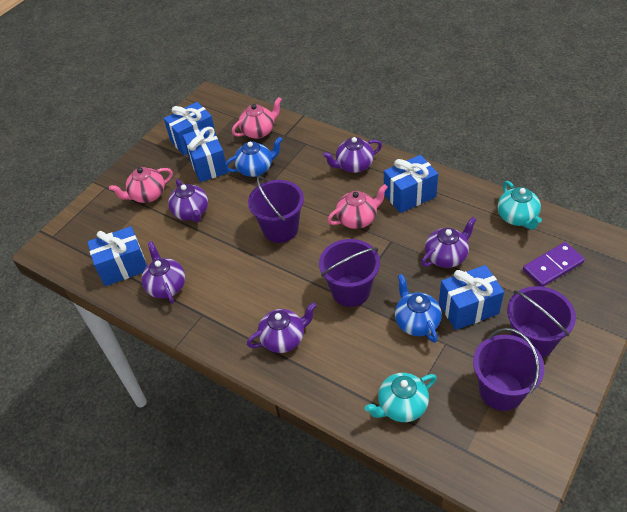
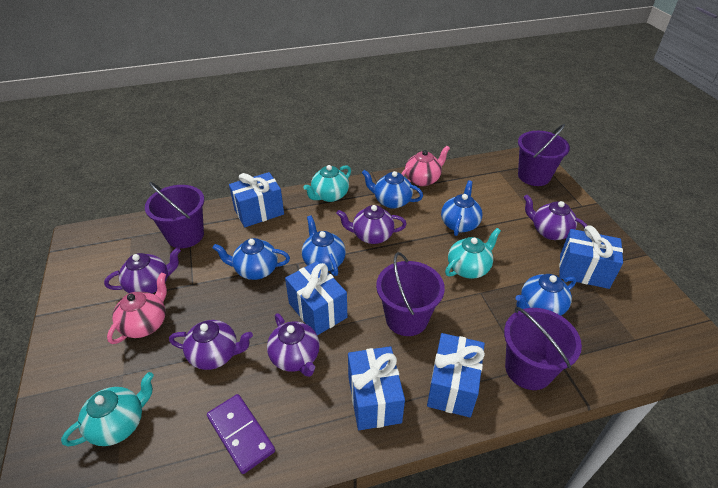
blue teapot: [224,137,283,177] [395,274,442,343] = 2 -> [213,238,290,280] [302,215,346,276] [362,170,423,209] [441,180,483,236] [515,274,576,316] = 5
pink teapot: [109,167,173,203] [232,97,282,139] [327,184,388,229] = 3 -> [107,273,167,344] [401,146,450,186] = 2
turquoise teapot: [365,373,437,422] [498,181,542,230] = 2 -> [61,372,154,446] [303,165,351,202] [445,228,501,279] = 3

